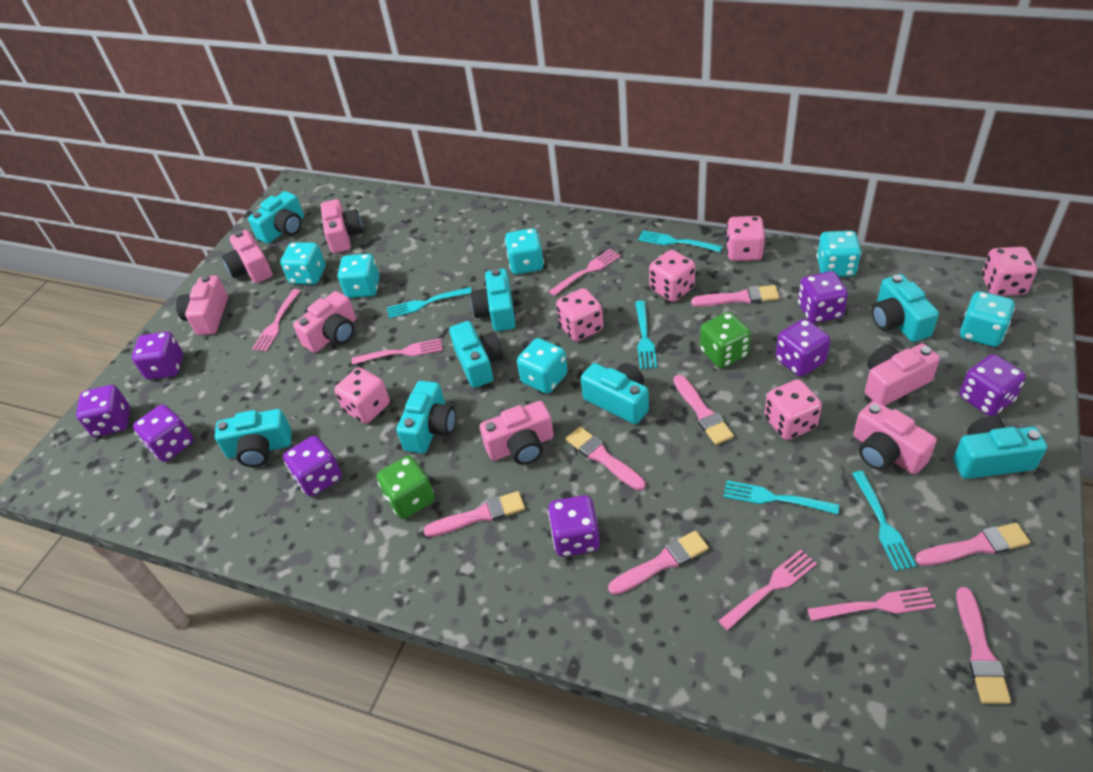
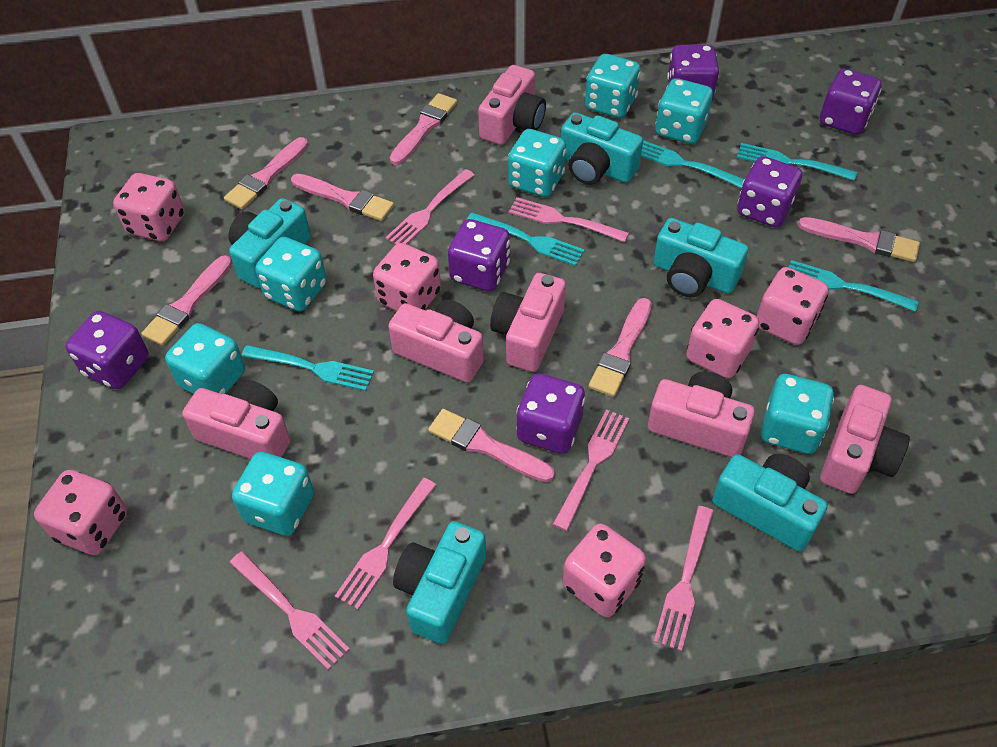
green dice: [377,456,435,519] [700,312,751,368] = 2 -> none = 0
pink camera: [176,275,228,335] [222,230,273,283] [293,291,356,353] [321,199,363,254] [480,401,554,465] [853,401,937,474] [865,343,940,406] = 7 -> [182,380,290,459] [388,300,484,383] [478,65,546,145] [490,273,566,372] [648,372,755,457] [820,385,910,494] = 6
pink fork: [252,289,300,352] [352,338,443,365] [549,249,621,296] [718,550,817,630] [807,587,936,621] = 5 -> [229,551,350,670] [335,478,436,610] [385,169,474,245] [509,197,629,242] [552,409,629,531] [654,506,714,651] = 6
purple dice: [76,385,130,437] [132,332,183,380] [133,405,193,462] [283,436,342,497] [548,495,600,557] [776,319,830,376] [798,271,848,323] [960,354,1026,416] = 8 -> [66,311,149,389] [448,219,510,292] [516,374,585,454] [667,45,719,100] [737,156,802,227] [820,69,881,135] = 6
turquoise camera: [215,409,292,467] [248,191,304,244] [396,381,456,453] [449,321,503,388] [471,268,516,332] [581,363,649,424] [872,274,939,342] [953,416,1047,479] = 8 -> [228,198,311,289] [393,521,486,644] [561,112,643,185] [653,218,748,297] [712,454,828,551] = 5
turquoise dice: [280,242,325,285] [338,254,380,298] [505,228,544,275] [517,338,568,394] [817,231,861,277] [960,291,1015,347] = 6 -> [165,323,245,394] [232,452,314,536] [255,237,327,311] [508,129,566,197] [585,54,640,118] [655,78,713,144] [761,374,834,454] = 7

